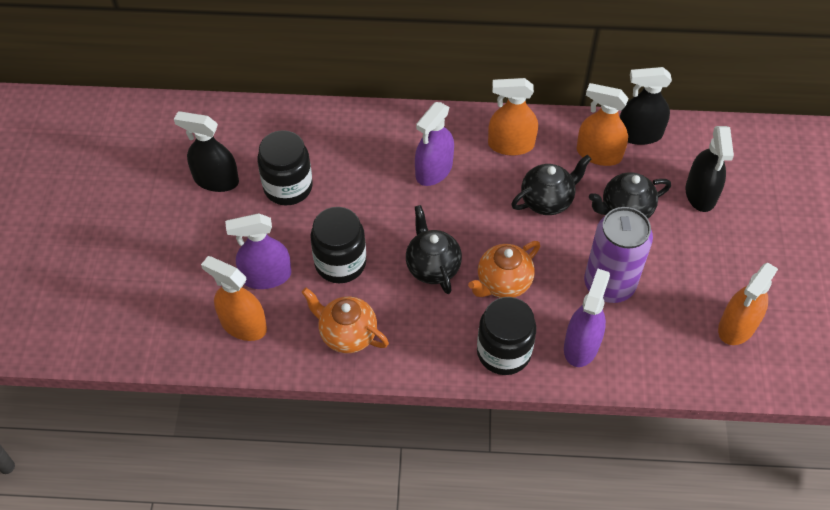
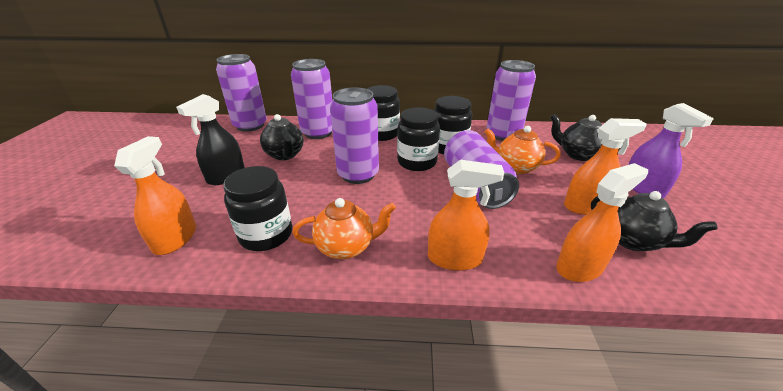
black jar: [257,130,313,205] [310,207,366,283] [477,297,536,375] = 3 -> [223,166,292,251] [367,85,400,141] [397,108,440,171] [434,96,472,154] = 4
black spray bottle: [174,111,239,192] [620,67,672,145] [685,126,734,212] = 3 -> [176,94,245,185] = 1
purple can: [584,207,653,303] = 1 -> [216,54,267,132] [291,59,332,139] [330,87,379,184] [444,130,519,209] [487,60,536,141] = 5
purple spray bottle: [225,213,291,289] [415,102,454,186] [564,269,610,367] = 3 -> [628,103,714,198] = 1

